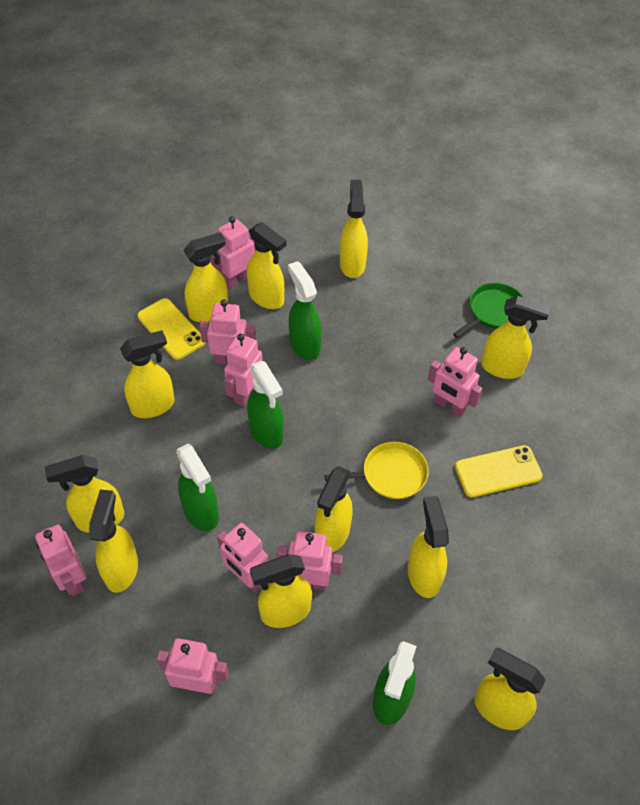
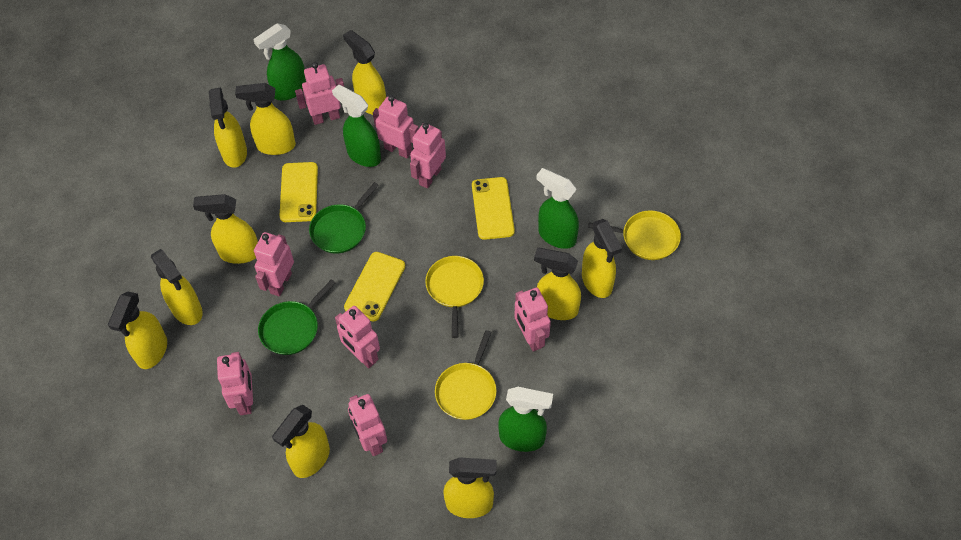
green pan: [453,283,524,338] = 1 -> [258,279,335,355] [309,182,379,254] = 2
yellow pan: [324,441,429,499] = 1 -> [425,256,484,338] [435,330,497,420] [588,210,681,260] = 3
yellow phone: [137,298,205,360] [455,445,543,498] = 2 -> [279,162,318,222] [344,252,405,321] [472,177,515,240] = 3
yellow spray bottle: [45,455,124,533] [89,489,138,593] [120,330,175,418] [183,232,228,322] [247,222,287,309] [250,554,312,628] [315,466,352,553] [340,180,368,278] [408,496,449,598] [474,648,546,730] [481,296,550,379] = 11 -> [108,291,167,369] [151,249,203,325] [193,194,258,264] [209,88,247,168] [235,83,296,155] [272,405,330,478] [343,30,386,115] [443,457,496,518] [534,248,581,320] [582,219,622,298] = 10

